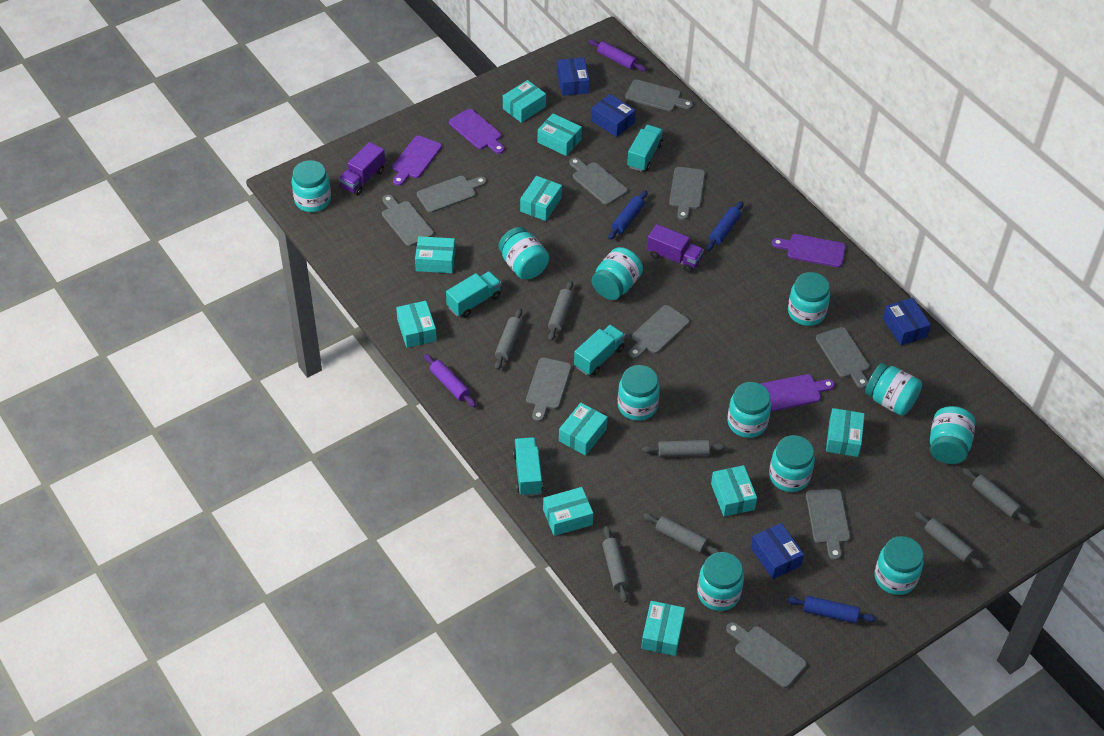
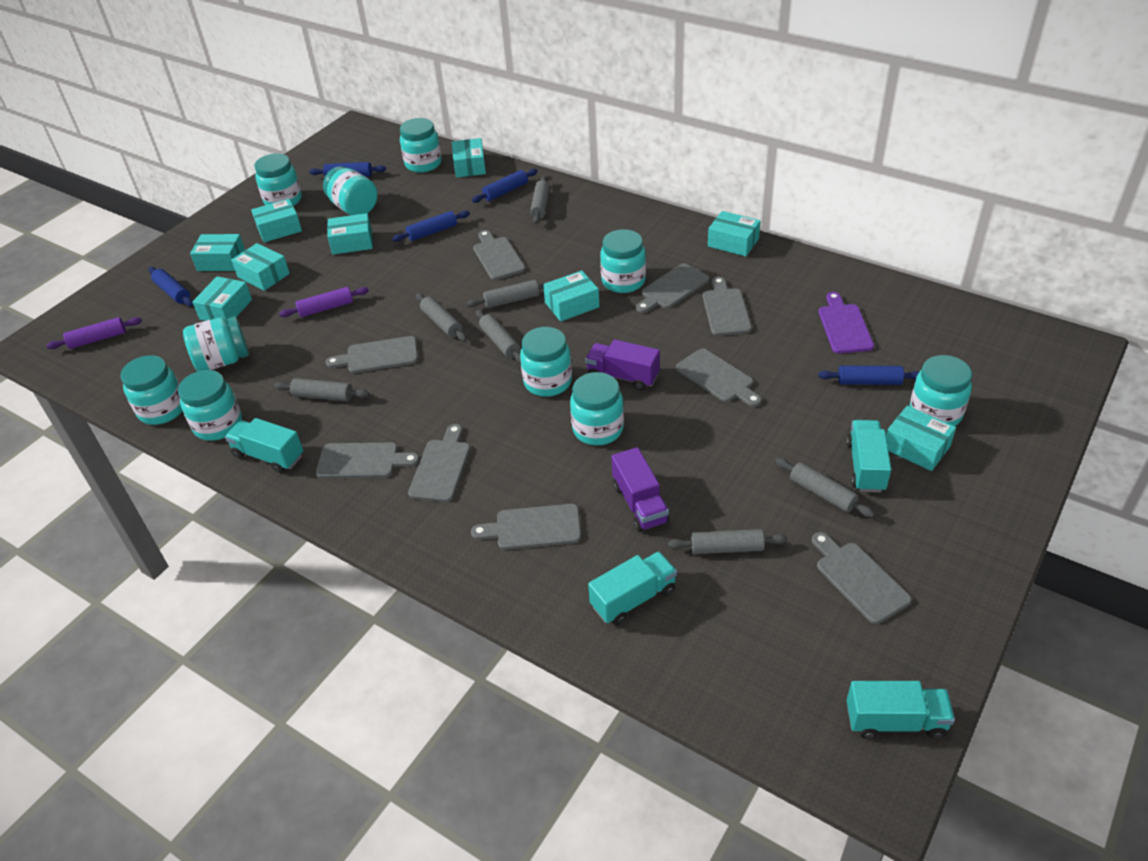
blue box: [557,57,590,96] [591,94,636,137] [751,523,804,579] [883,298,931,345] = 4 -> none = 0
blue rolling pin: [608,190,647,240] [706,201,744,251] [787,596,877,623] = 3 -> [148,267,193,306] [309,162,386,177] [392,210,470,242] [472,169,538,203] [818,366,919,385] = 5
grey cutting board: [382,195,434,246] [417,176,486,213] [526,358,572,422] [569,158,628,205] [625,79,693,111] [629,305,690,359] [669,167,705,220] [726,622,807,688] [806,489,850,560] [816,327,869,389] = 10 -> [316,442,419,478] [326,336,418,373] [408,424,470,502] [471,504,581,550] [473,230,525,280] [636,263,710,313] [676,348,762,407] [703,277,752,336] [812,532,912,624] = 9
purple cutting board: [392,136,442,186] [449,109,504,154] [760,374,835,412] [772,234,846,267] = 4 -> [819,292,874,353] = 1
turquoise box: [396,301,437,348] [415,236,456,273] [503,80,546,123] [520,176,562,221] [538,113,582,156] [543,487,594,536] [559,403,608,456] [641,601,685,656] [711,465,757,516] [826,408,865,457] = 10 -> [190,234,245,271] [192,276,252,321] [231,243,290,291] [251,199,302,242] [327,213,373,255] [452,138,486,178] [543,270,600,322] [708,211,761,256] [886,406,956,471] = 9
turquoise jar: [292,160,331,212] [499,227,549,280] [592,247,643,300] [618,365,660,421] [697,552,744,611] [727,382,771,438] [769,435,815,492] [788,272,830,326] [865,363,922,416] [875,536,924,595] [930,406,975,464] = 11 -> [120,355,183,425] [178,370,242,441] [183,316,249,371] [254,153,302,206] [323,166,378,215] [400,118,442,173] [520,327,572,397] [570,372,624,445] [600,229,646,293] [910,355,972,426] = 10

